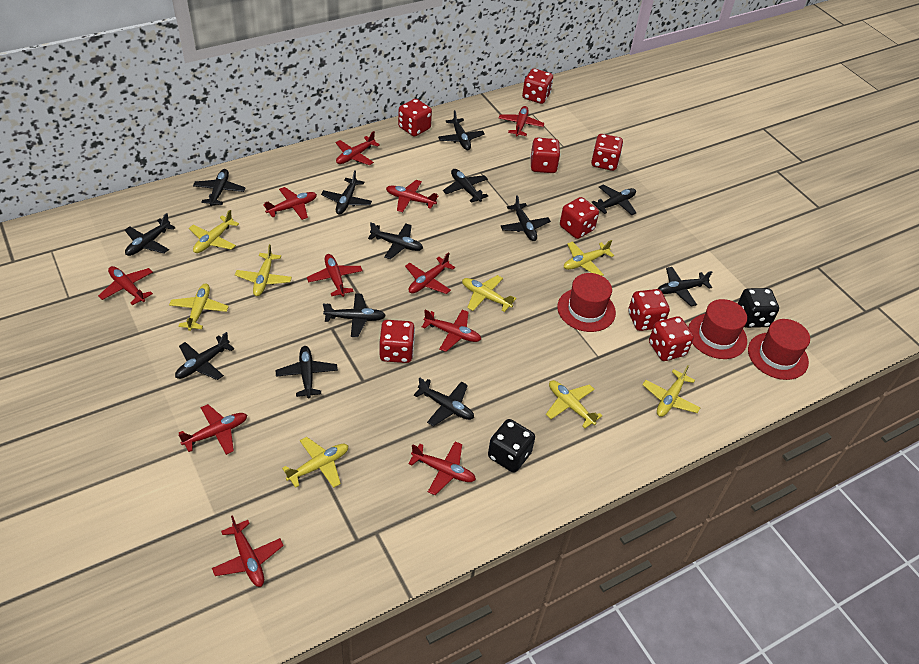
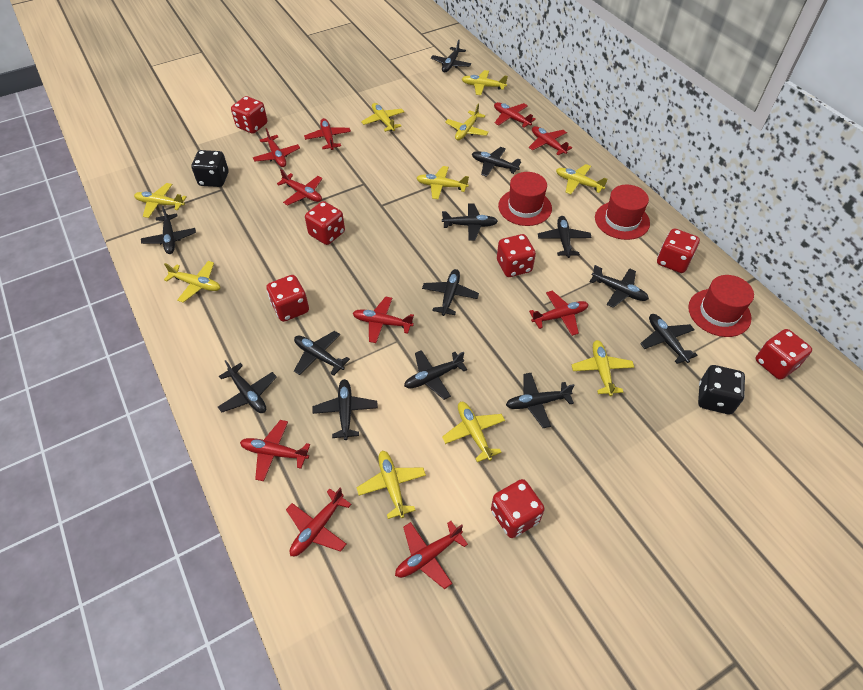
red dice: [380,320,415,363] [398,99,432,137] [522,68,553,104] [530,138,560,173] [560,197,599,239] [591,134,623,171] [628,289,670,331] [649,316,694,361] = 8 -> [231,96,267,134] [266,275,309,322] [305,201,345,245] [491,479,545,538] [497,234,536,277] [657,228,700,273] [756,329,812,380] = 7
red plane: [98,266,153,305] [179,404,247,455] [212,515,284,587] [263,187,317,220] [307,254,363,297] [336,131,380,165] [386,180,438,212] [405,252,455,294] [408,441,476,495] [422,310,482,352] [499,106,544,136] = 11 -> [240,420,310,481] [253,128,300,167] [277,169,322,205] [286,488,351,556] [304,118,351,150] [353,296,414,343] [395,521,468,589] [494,102,536,127] [529,126,572,155] [529,290,588,336] = 10
yellow plane: [169,284,229,331] [189,210,239,253] [235,244,292,296] [282,437,349,488] [462,275,516,312] [546,380,602,428] [564,240,614,276] [642,365,700,417] = 8 -> [134,183,187,218] [164,261,220,303] [357,451,426,519] [361,103,404,132] [417,166,469,199] [442,402,505,462] [445,104,489,140] [462,70,508,95] [556,164,608,194] [572,340,634,396] = 10

